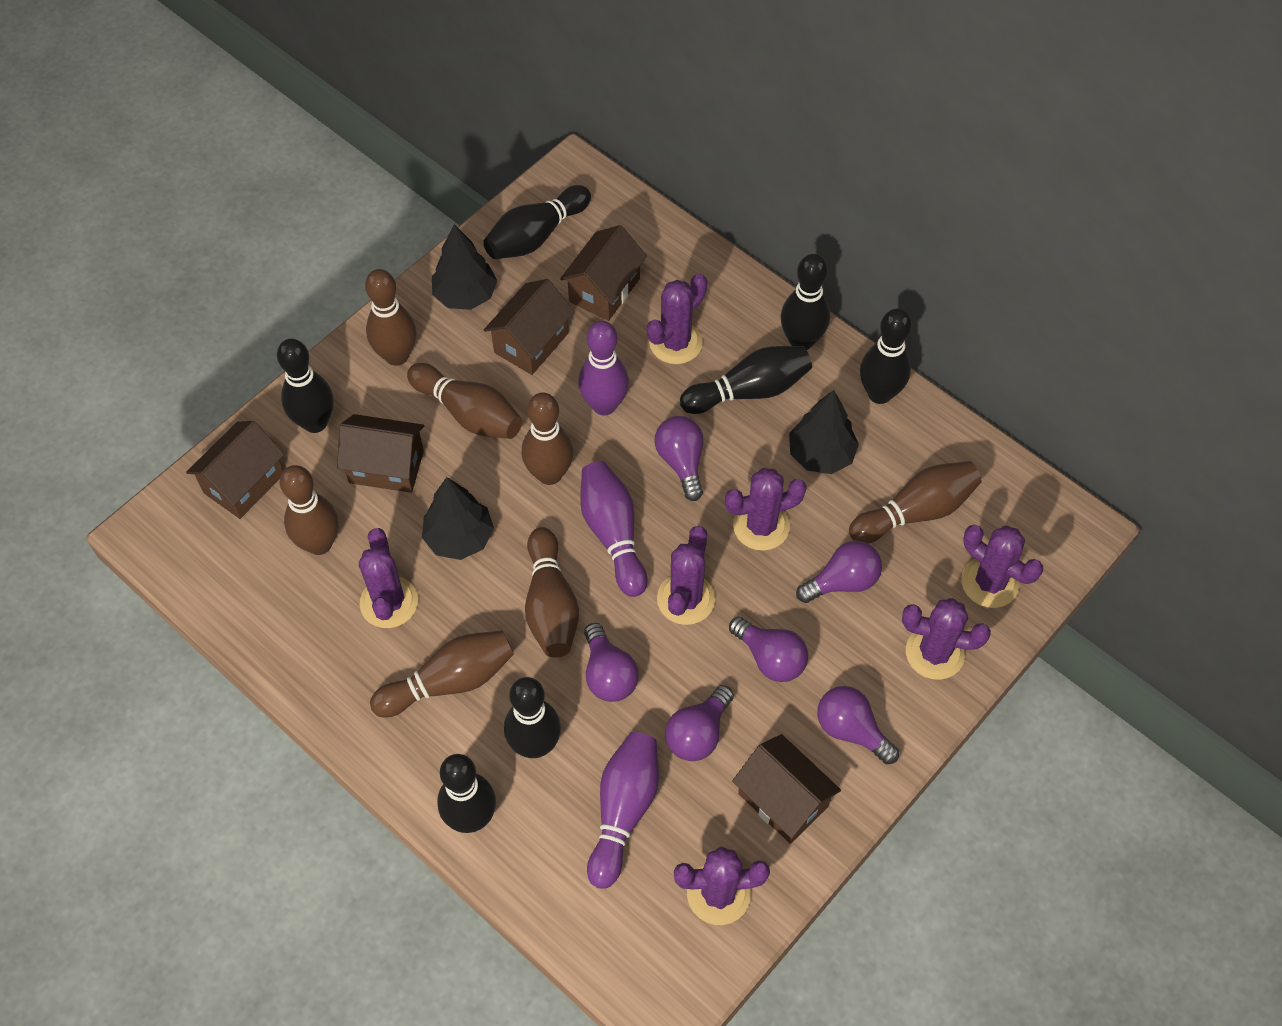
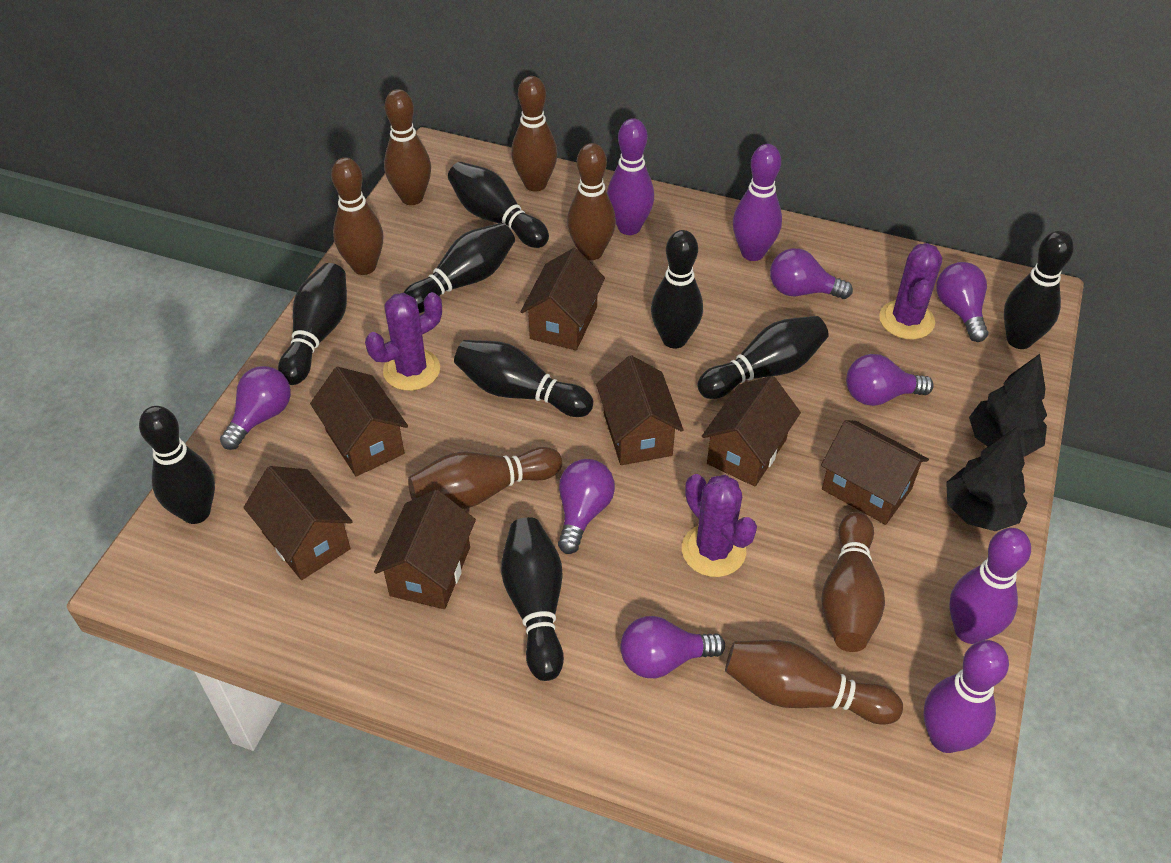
black bowling pin: [277,339,333,433] [437,754,496,833] [483,185,591,259] [504,677,561,758] [680,346,812,414] [781,254,830,350] [860,309,912,404] = 7 -> [139,406,215,524] [278,263,347,385] [403,223,515,313] [448,162,549,248] [454,340,593,417] [501,517,564,681] [651,230,703,348] [697,316,829,399] [1004,231,1074,349] = 9
black tree: [422,477,494,560] [432,224,497,310] [789,390,859,474] = 3 -> [946,427,1027,532] [969,354,1047,456] = 2
brown house: [186,421,285,519] [337,414,424,493] [484,279,575,375] [560,225,647,321] [732,734,841,844] = 5 -> [243,466,353,580] [310,367,408,477] [374,490,476,609] [520,248,605,350] [596,355,684,465] [702,376,801,486] [821,420,929,525] = 7
purple bowling pin: [578,321,629,416] [580,461,647,597] [587,732,659,889] = 3 -> [607,118,654,235] [733,144,782,261] [923,640,1009,753] [949,528,1031,644] = 4
purple cactus: [359,528,418,628] [647,273,707,364] [657,526,715,625] [674,847,770,925] [725,468,807,551] [902,598,991,680] [961,525,1043,608] = 7 -> [365,292,442,391] [682,474,757,577] [879,243,942,340] = 3

